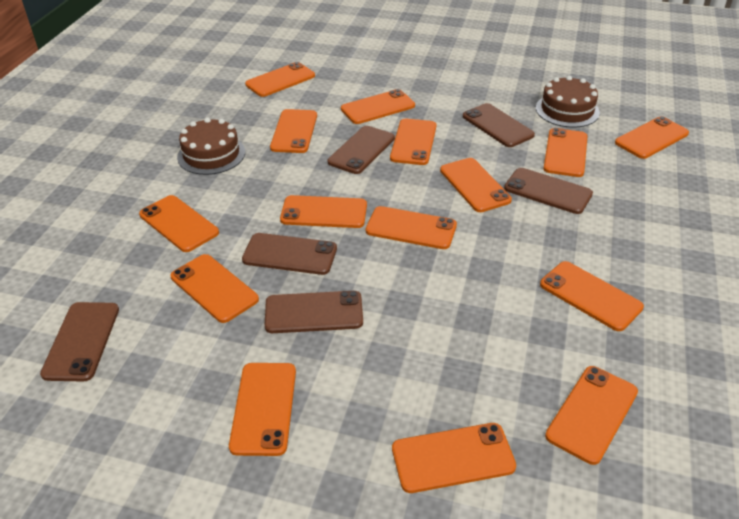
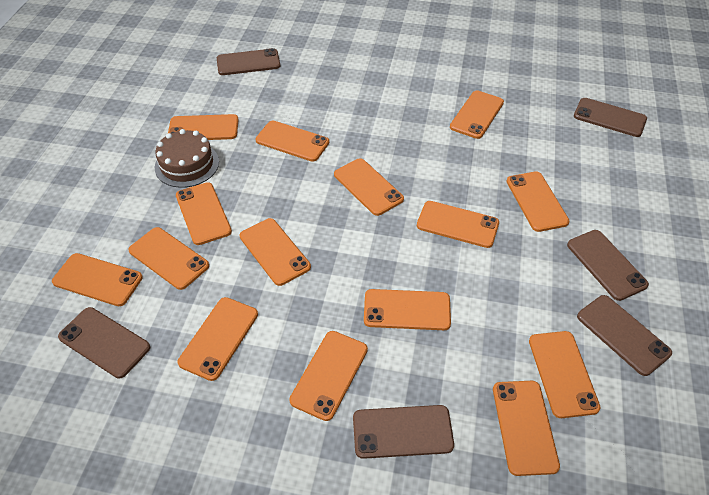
brown cake: [177,118,245,175] [536,76,600,128] = 2 -> [155,129,219,188] = 1

